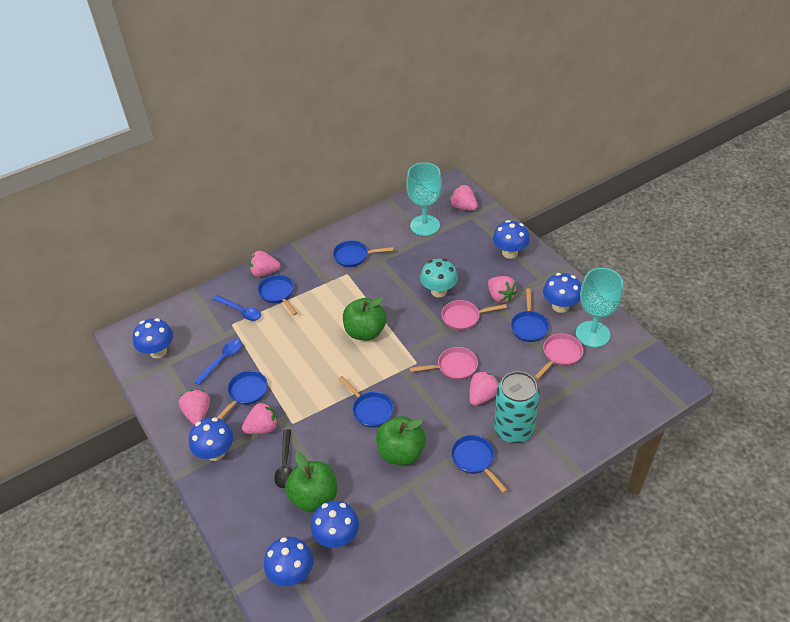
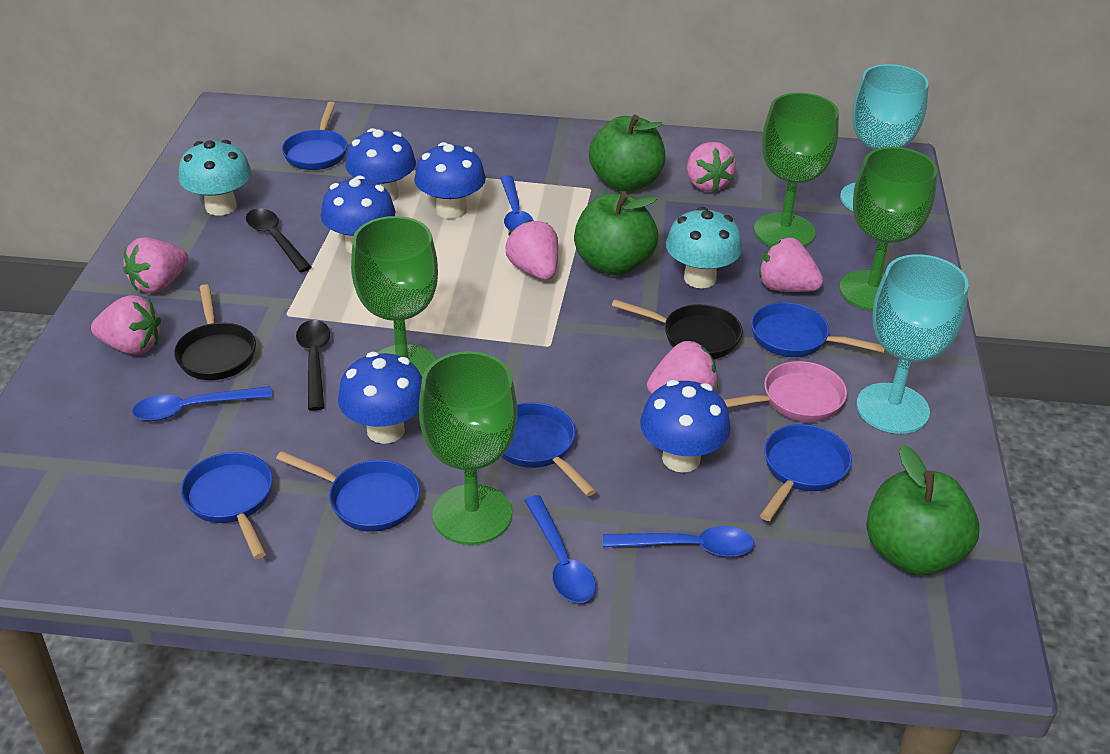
black pan: none = 0 -> [174,284,256,380] [612,299,743,359] = 2
black spoon: [274,429,292,488] = 1 -> [246,209,312,273] [296,320,330,411] = 2
blue mushroom: [133,318,173,358] [189,418,233,461] [264,537,313,586] [311,501,359,548] [493,220,530,259] [543,273,581,313] = 6 -> [321,175,396,254] [338,352,422,444] [345,128,416,202] [414,142,486,219] [640,380,731,473] = 5
blue spoon: [194,340,242,385] [213,295,261,321] = 2 -> [132,386,272,421] [500,176,534,231] [524,495,596,603] [603,526,754,557] = 4
green goblet: none = 0 -> [351,216,438,377] [419,351,517,545] [754,93,839,247] [839,147,937,311] = 4
pink pan: [410,347,478,380] [441,300,507,331] [534,333,583,379] = 3 -> [724,361,847,422] = 1
turquoise can: [494,371,540,443] = 1 -> none = 0
turquoise mushroom: [420,259,458,297] = 1 -> [179,140,252,216] [666,207,742,288] = 2

